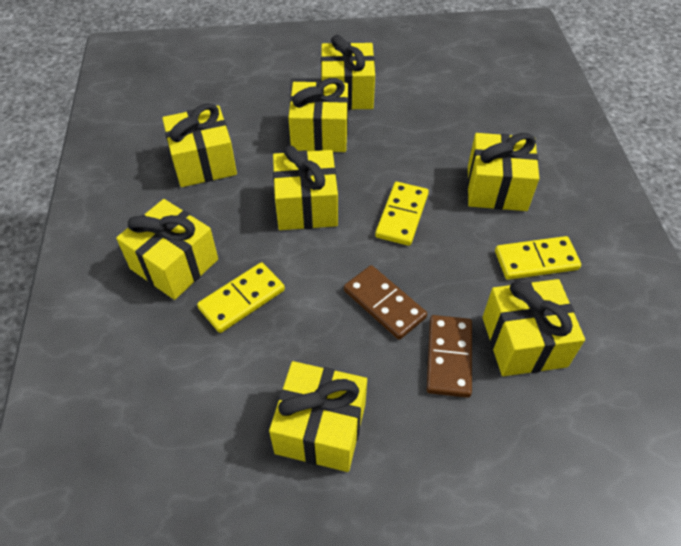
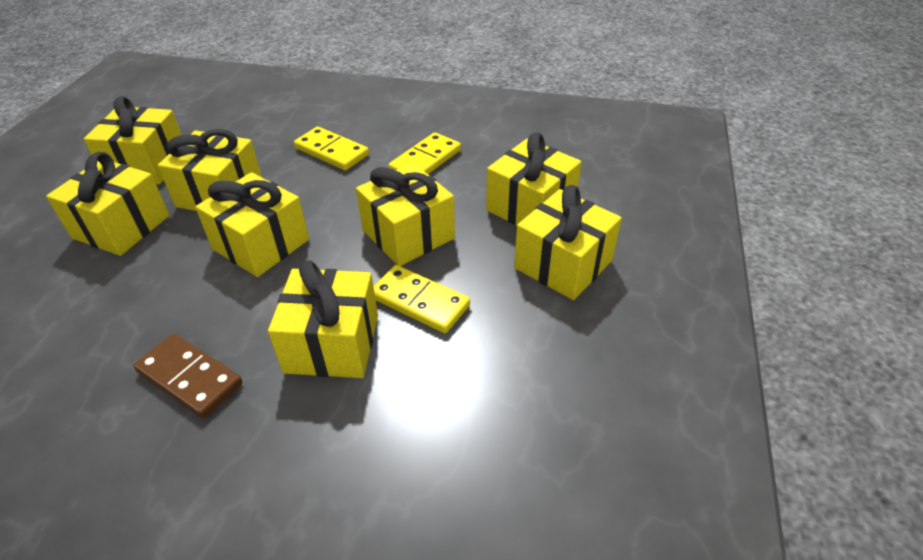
brown domino: [344,265,427,340] [427,315,472,398] = 2 -> [133,334,242,418] = 1

